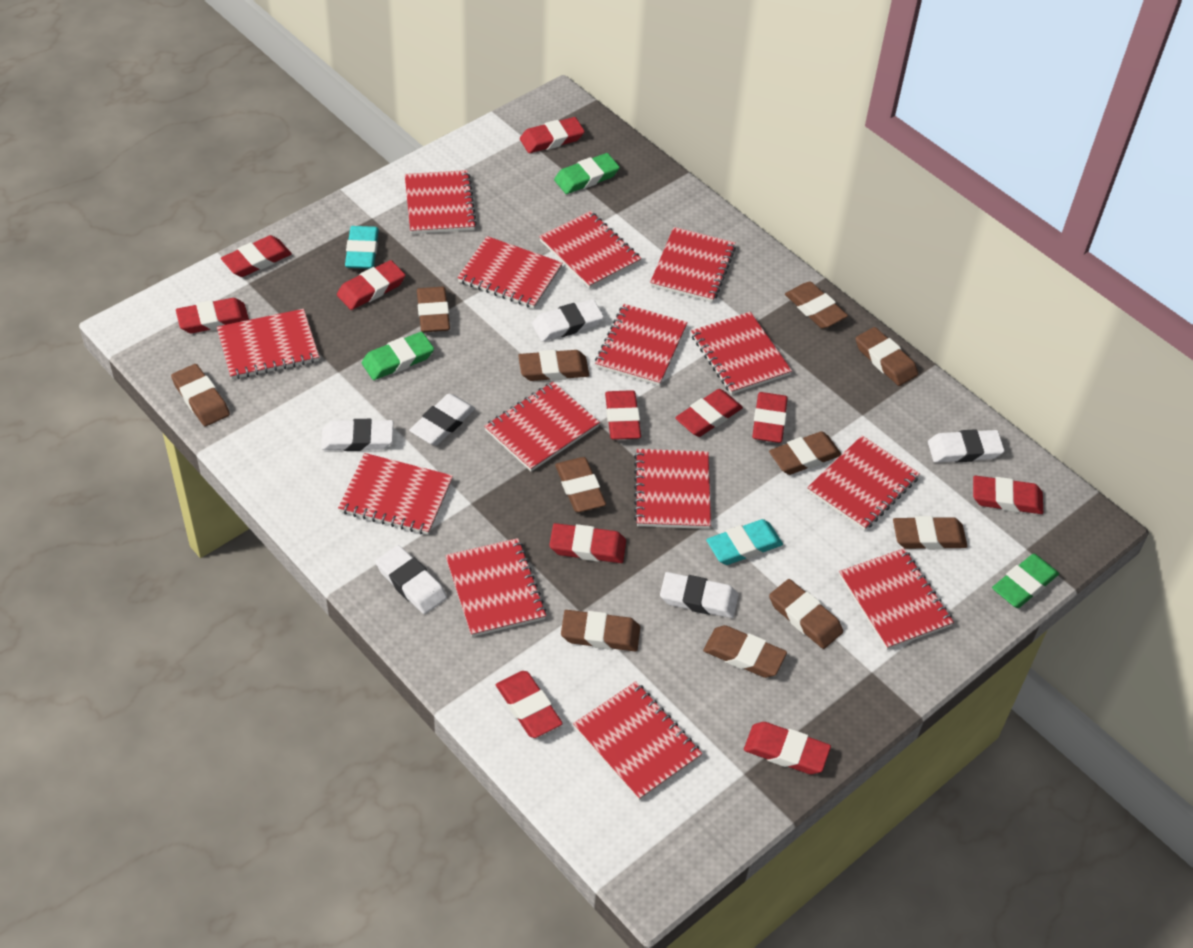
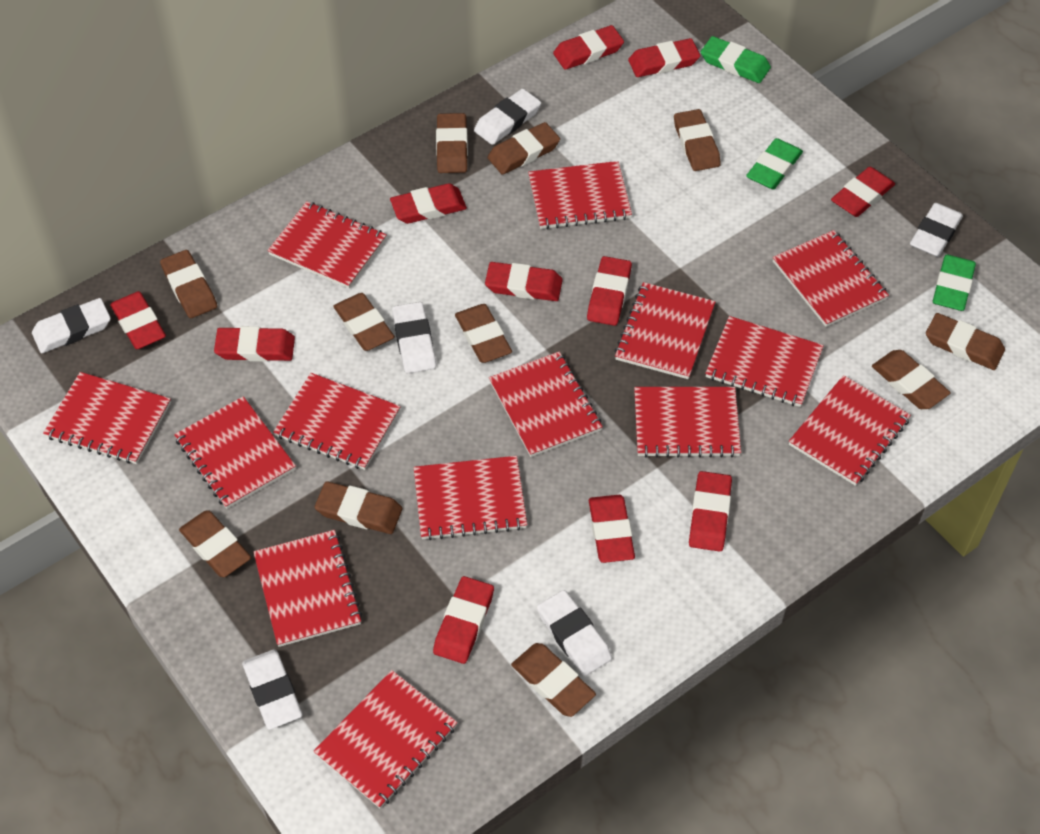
turquoise eraser: [345,226,379,269] [706,519,783,565] = 2 -> none = 0

